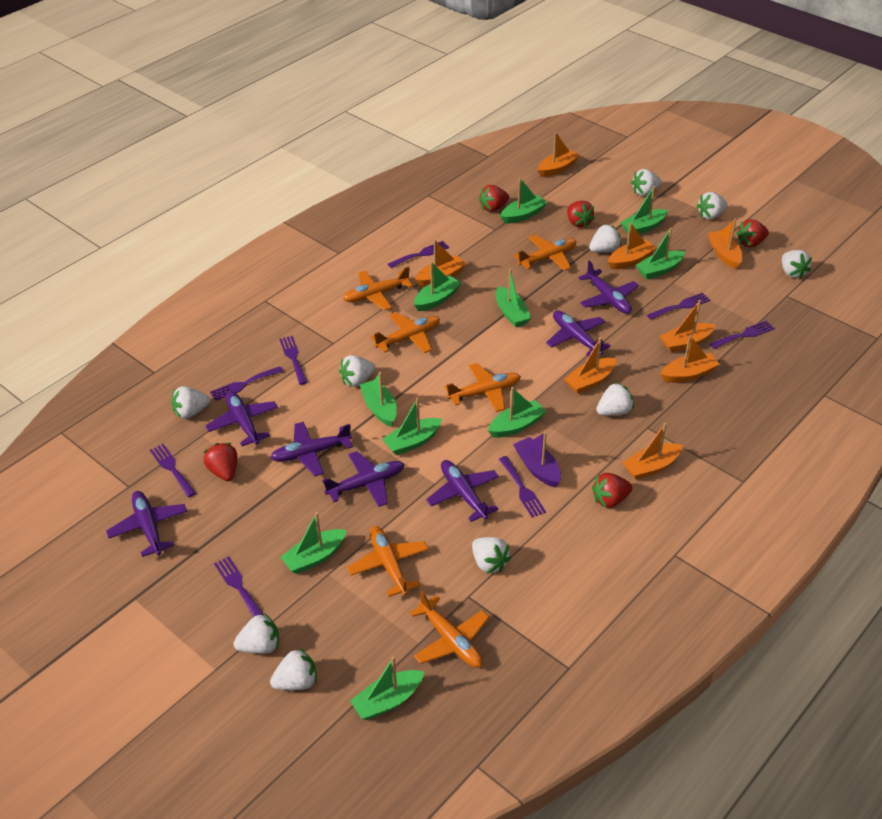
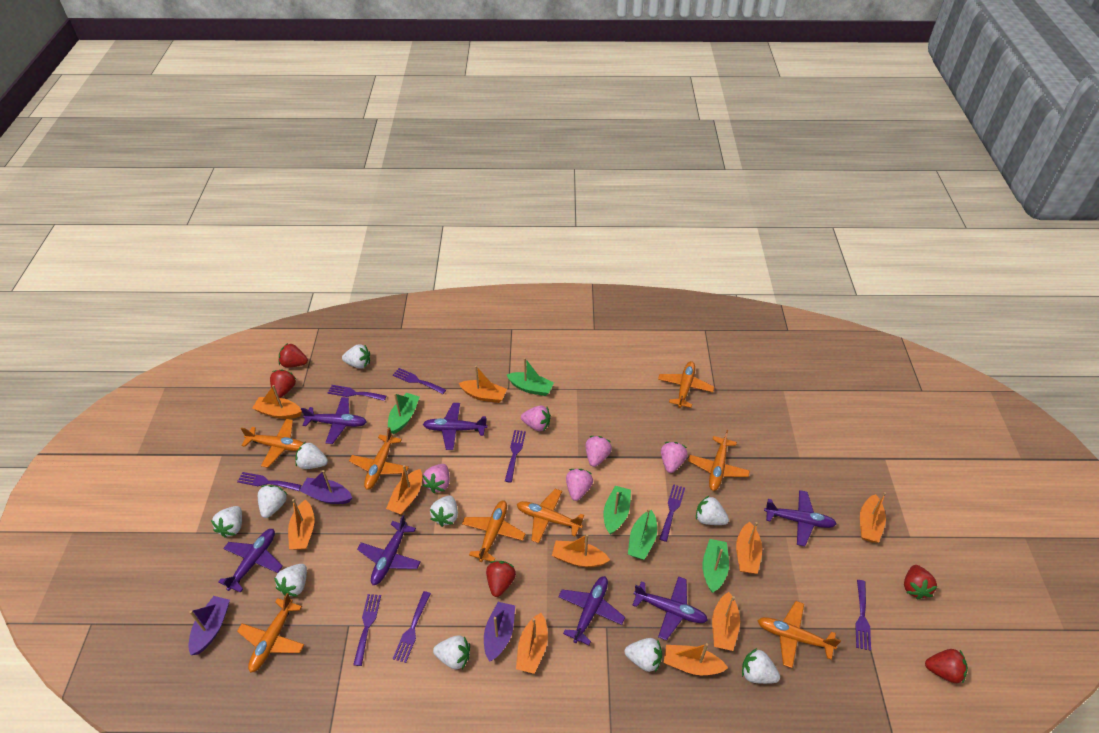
green boat: [280,512,346,574] [350,657,424,720] [360,372,397,427] [382,398,442,455] [414,262,461,311] [488,387,546,438] [496,269,531,327] [500,178,547,224] [620,186,668,234] [636,228,685,279] = 10 -> [388,393,420,434] [507,358,554,396] [604,486,631,534] [628,509,657,560] [702,539,729,593] = 5
orange boat: [415,239,466,287] [538,132,580,177] [564,337,616,394] [608,222,657,269] [623,423,683,480] [660,300,716,352] [661,335,720,383] [707,218,743,269] = 8 -> [252,385,302,419] [288,499,314,550] [386,465,422,515] [459,366,507,403] [516,613,548,674] [552,534,610,567] [664,643,728,675] [712,592,740,651] [736,522,762,574] [860,492,886,542] = 10
orange plane: [343,266,413,310] [347,526,428,597] [371,312,440,353] [409,590,489,668] [445,363,521,412] [513,235,576,271] = 6 -> [237,593,304,673] [241,419,303,468] [349,427,409,490] [462,501,525,562] [517,489,584,543] [658,361,714,408] [688,430,750,491] [757,601,841,668] = 8
pink strawberry: none = 0 -> [423,464,450,493] [521,405,551,431] [566,469,593,501] [586,436,612,467] [661,442,688,473] = 5
purple boat: [513,432,561,487] = 1 -> [188,596,230,655] [299,470,352,504] [484,602,515,662] = 3

